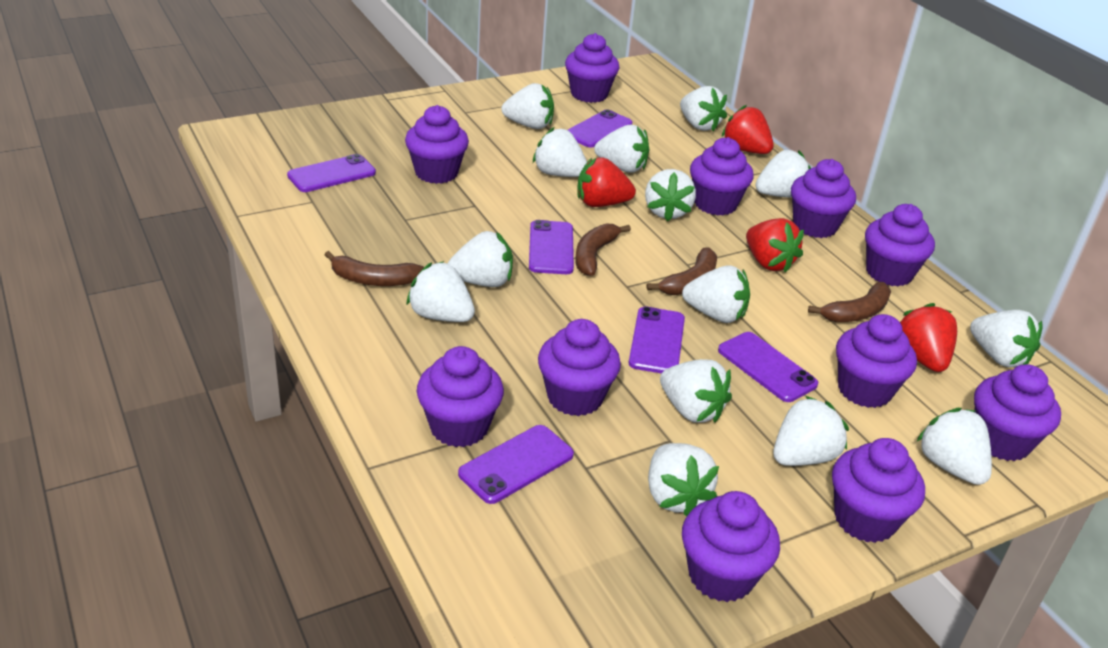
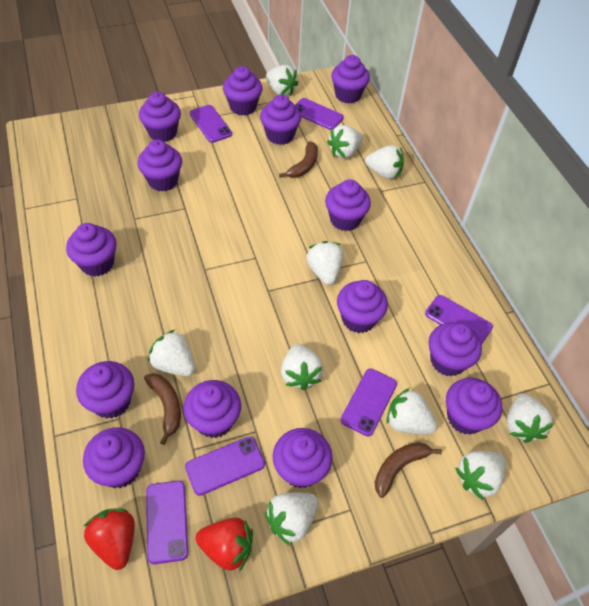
brown banana: [325,251,424,286] [576,224,631,276] [647,247,717,295] [808,282,891,322] = 4 -> [144,373,181,445] [279,141,318,178] [375,442,442,498] = 3
purple cupcake: [405,105,469,184] [417,346,504,447] [538,319,621,416] [565,33,620,103] [682,491,780,602] [690,137,754,216] [791,159,856,238] [832,438,925,543] [836,314,917,408] [865,204,935,286] [974,364,1061,461] = 11 -> [66,223,117,277] [76,361,135,419] [83,427,145,488] [138,140,182,191] [139,92,181,142] [183,380,241,438] [223,66,263,116] [260,95,301,145] [273,428,333,488] [325,179,371,231] [331,55,370,104] [337,280,388,333] [429,322,482,376] [446,378,502,435] = 14
red strawberry: [577,157,636,207] [722,105,774,154] [746,218,804,273] [900,303,957,372] = 4 -> [83,508,135,570] [196,517,253,571] = 2
white strawberry: [407,261,475,322] [447,231,513,287] [502,83,554,129] [533,127,587,177] [594,125,650,173] [645,169,696,222] [648,443,719,517] [660,359,732,423] [680,86,727,131] [682,265,750,323] [755,150,811,197] [773,396,849,466] [916,408,992,485] [970,310,1043,367] = 14 -> [148,330,195,376] [265,492,319,545] [266,65,299,96] [281,344,323,390] [306,241,343,285] [327,125,363,158] [365,145,404,179] [386,388,437,434] [455,451,506,500] [507,393,554,443] = 10

